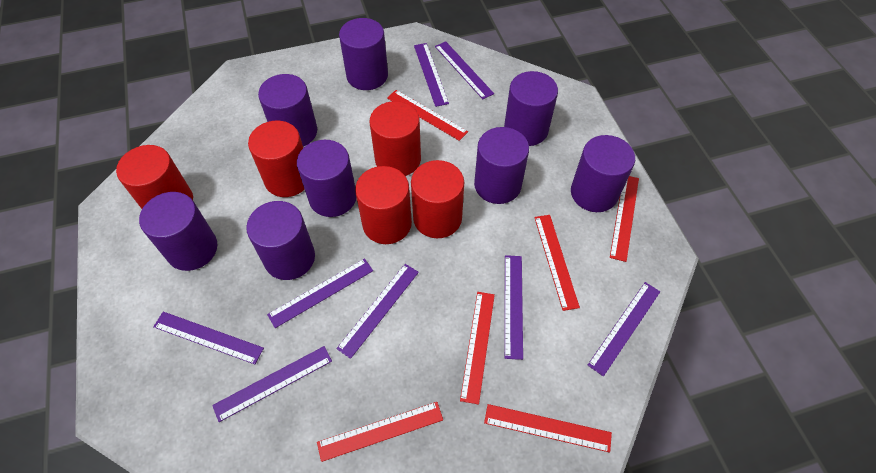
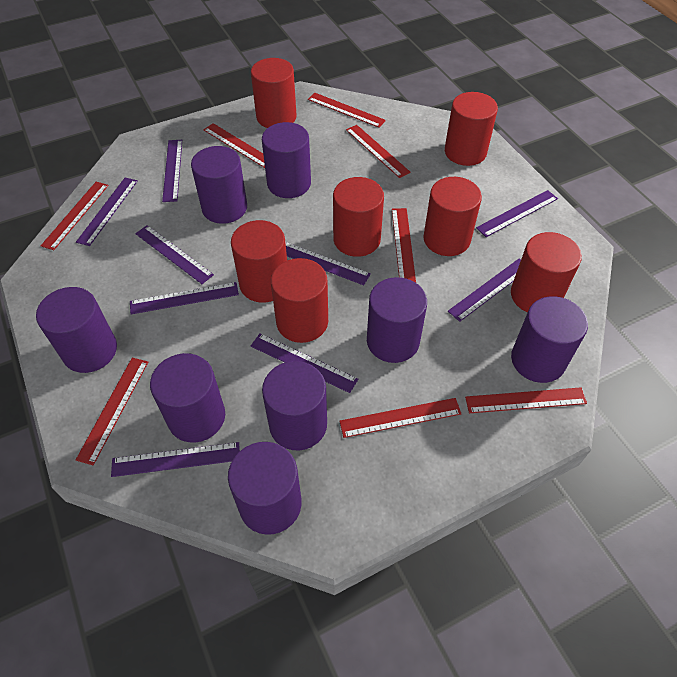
purple ruler: [153,312,264,364] [212,346,332,422] [267,258,373,328] [336,264,419,359] [414,43,449,107] [435,41,494,99] [505,255,523,360] [588,282,660,376] = 8 -> [76,178,138,246] [111,442,240,477] [130,282,239,314] [135,225,214,284] [162,140,182,202] [251,334,358,393] [285,242,371,285] [448,258,521,322] [476,190,558,237] = 9
red cylinder: [116,145,193,209] [248,121,305,197] [355,166,412,244] [369,101,421,176] [411,160,464,238] = 5 -> [231,220,287,303] [251,58,297,128] [271,258,328,343] [333,177,384,257] [423,177,482,256] [445,92,498,166] [511,232,582,312] = 7
red ruler: [317,402,443,462] [387,90,468,141] [460,292,495,405] [484,404,612,453] [534,215,580,311] [610,176,639,262] = 6 -> [41,182,109,250] [76,358,148,465] [203,123,265,168] [308,93,386,128] [339,398,461,438] [346,125,411,178] [392,208,416,283] [465,387,587,413] = 8

